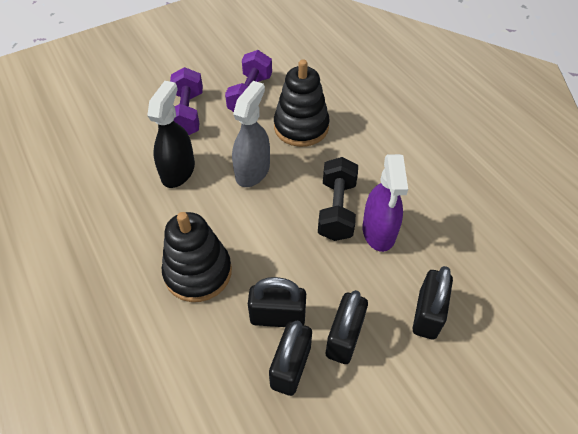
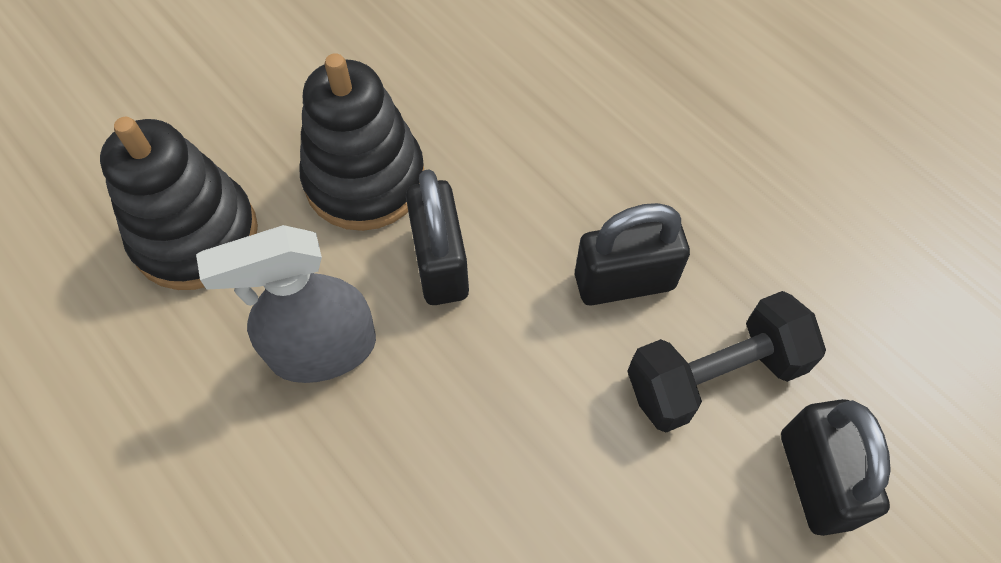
black padlock: [248,277,306,327] [269,320,312,396] [326,290,368,364] [412,266,453,339] = 4 -> [406,169,469,305] [575,203,690,306] [781,399,891,536] = 3
black spray bottle: [147,81,195,188] = 1 -> none = 0
purple dumbbell: [170,67,203,135] [225,50,272,112] = 2 -> none = 0
purple spray bottle: [362,154,408,252] = 1 -> none = 0

